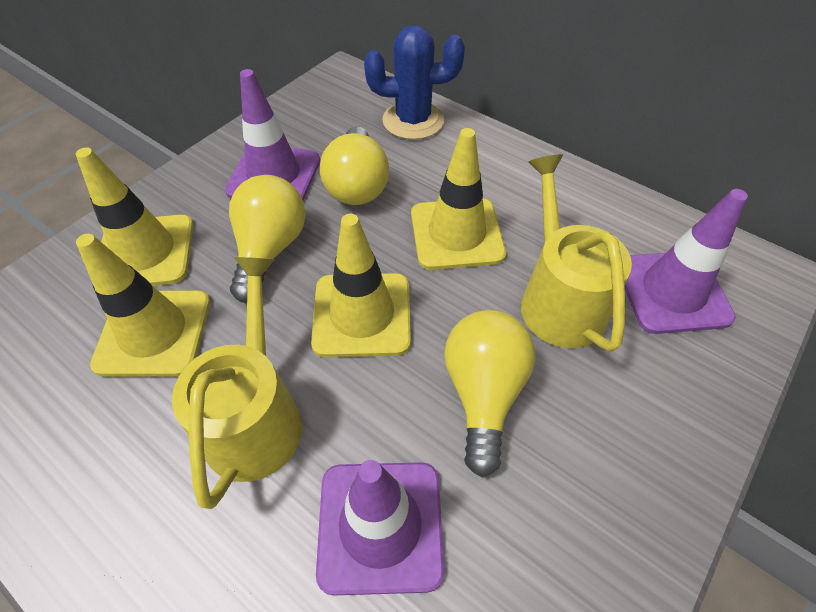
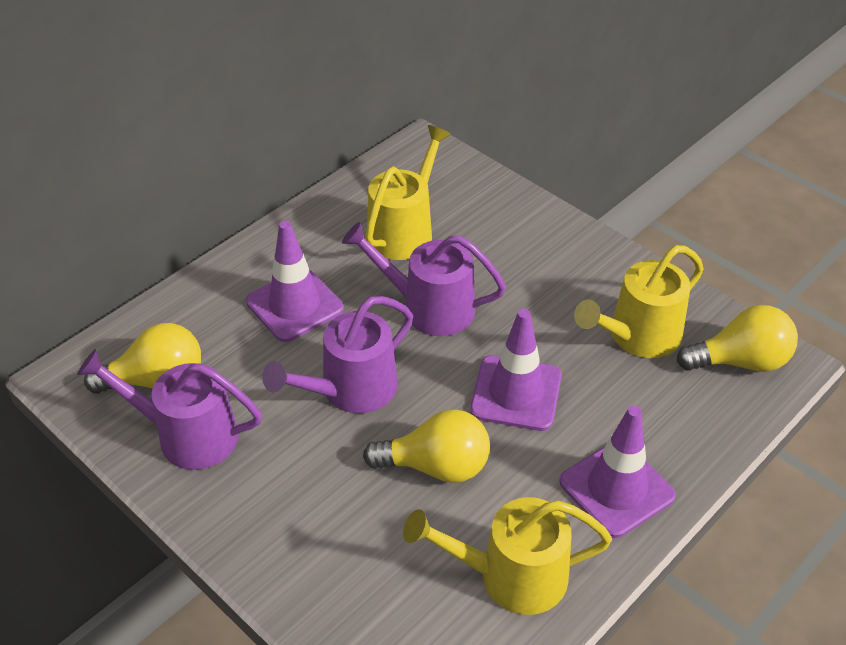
blue cactus: [364,25,465,140] = 1 -> none = 0
purple watering can: none = 0 -> [77,349,262,470] [262,296,413,413] [342,222,506,336] = 3
yellow traffic cone: [76,147,193,286] [76,234,210,377] [311,214,411,357] [411,128,506,270] = 4 -> none = 0
yellow watering can: [172,257,302,509] [521,154,632,352] = 2 -> [365,125,451,260] [403,497,612,615] [574,245,704,358] = 3

